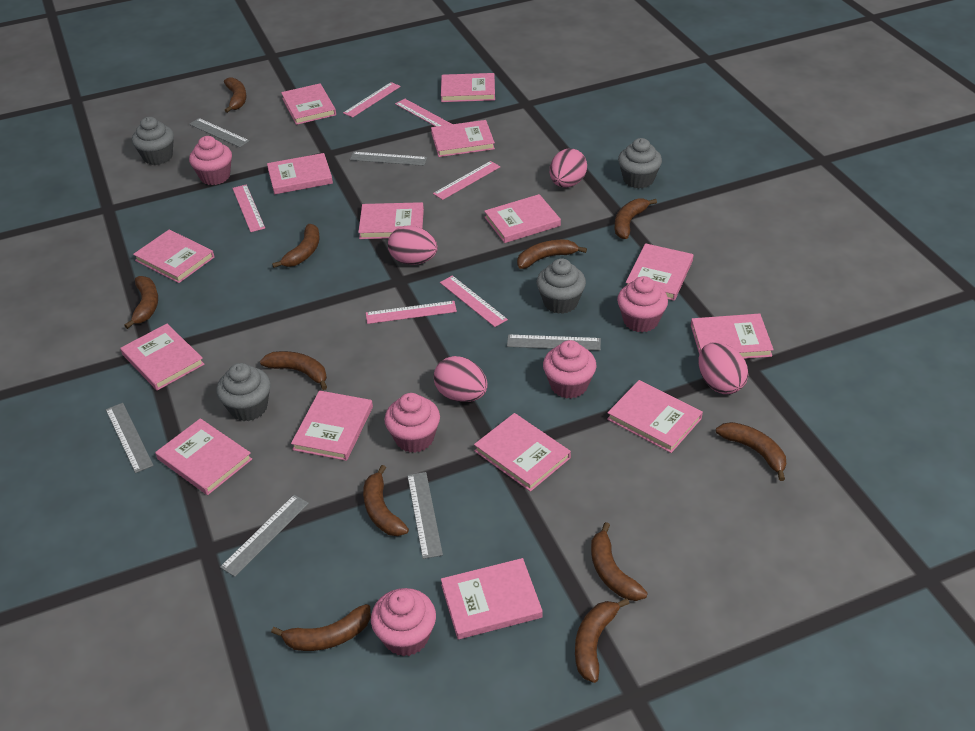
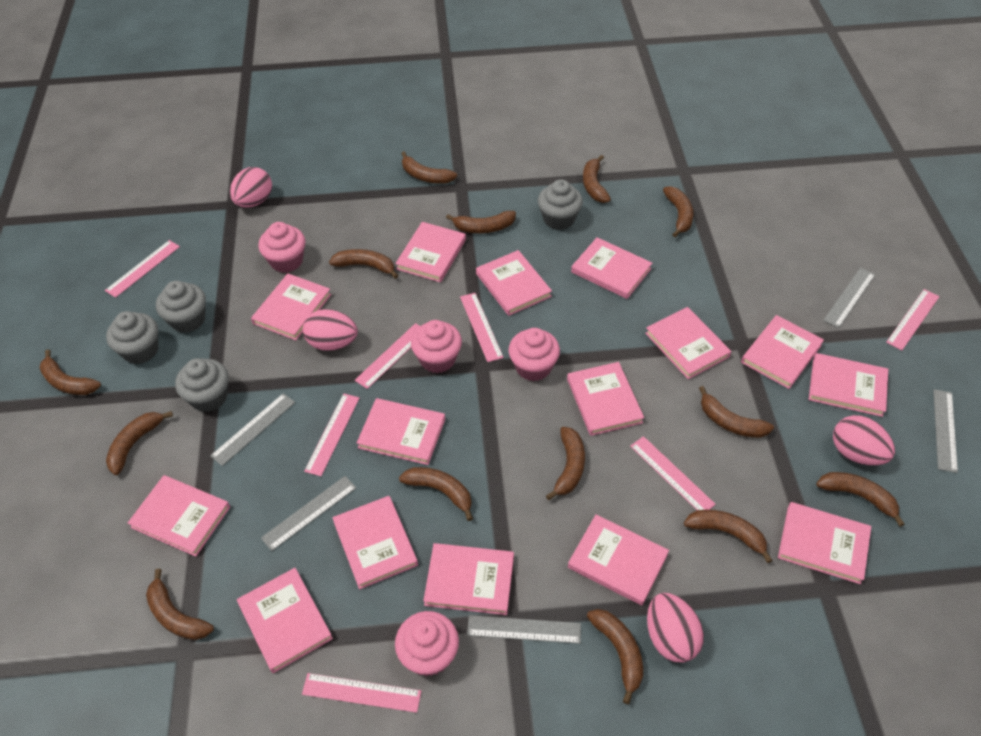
brown banana: [124,276,158,329] [224,77,247,113] [260,351,327,390] [271,604,371,651] [272,224,320,268] [363,465,409,536] [517,240,587,269] [575,598,630,683] [591,522,648,601] [615,198,657,239] [716,422,786,481] = 11 -> [39,349,101,395] [106,411,173,475] [146,569,214,640] [329,249,398,279] [399,467,473,521] [401,151,457,184] [446,211,516,233] [546,427,585,500] [583,155,611,203] [587,609,643,704] [663,186,694,237] [684,510,773,563] [699,386,774,438] [816,472,904,527] = 14
grey ruler: [106,403,154,473] [189,118,249,147] [220,495,309,577] [350,152,427,166] [407,472,443,559] [507,335,601,351] = 6 -> [210,393,295,466] [261,476,356,551] [467,615,581,644] [823,268,875,328] [933,389,958,473] = 5
pink cupcake: [189,136,232,185] [371,588,436,656] [384,393,440,453] [543,340,597,399] [617,276,668,332] = 5 -> [258,222,306,273] [395,611,459,676] [411,320,462,373] [509,328,560,381] = 4
pink ruler: [232,184,265,232] [343,82,401,117] [366,301,457,324] [395,99,451,127] [433,161,500,200] [440,275,508,327] = 6 -> [105,240,180,298] [302,673,421,713] [304,393,360,476] [355,323,420,389] [460,293,504,362] [630,436,716,510] [886,289,940,350] = 7

